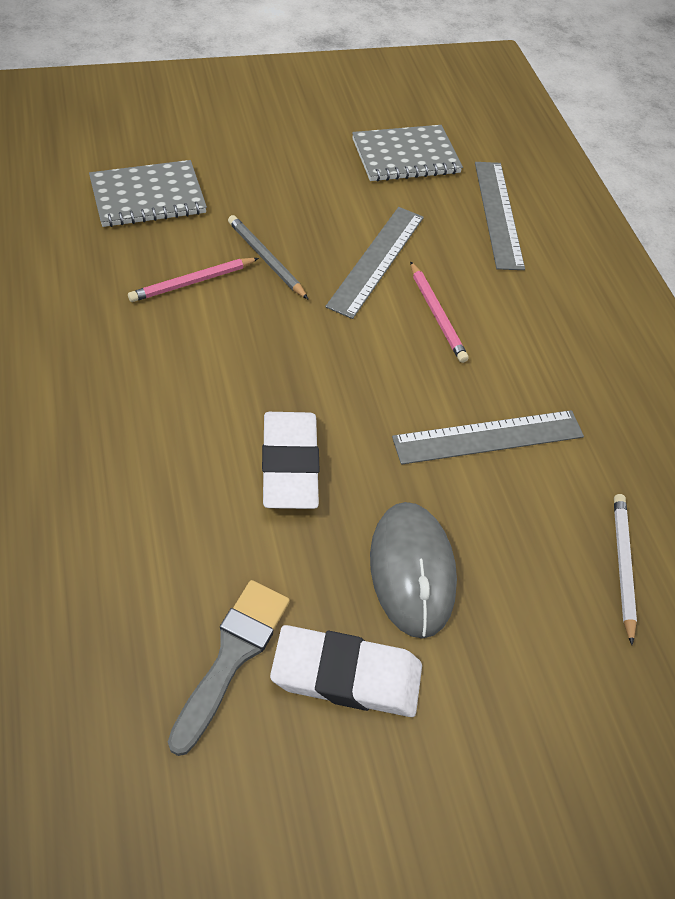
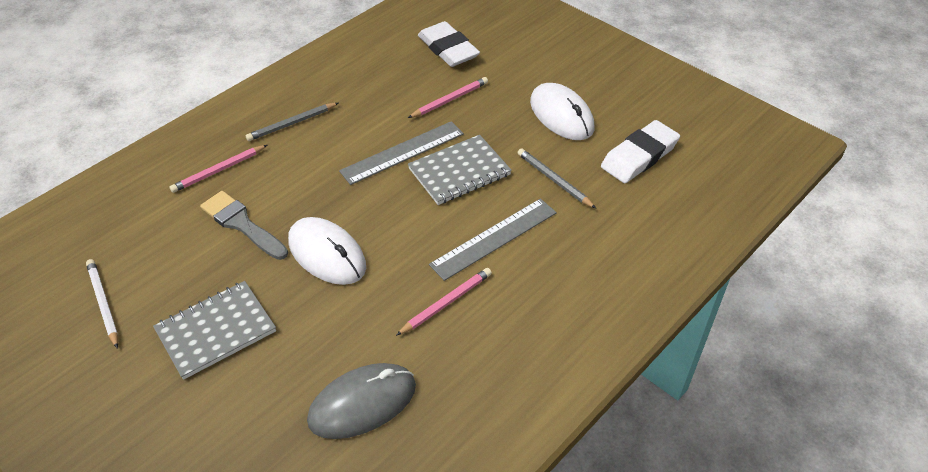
grey pencil: [228,215,308,299] = 1 -> [246,103,338,141] [517,148,596,208] = 2
grey ruler: [325,207,424,319] [392,410,584,465] [475,162,525,270] = 3 -> [339,121,464,185] [429,199,557,281] = 2
pink pencil: [128,258,259,302] [410,261,469,363] = 2 -> [170,145,267,193] [396,268,492,336] [408,77,488,118] = 3
white mouse: none = 0 -> [288,217,366,285] [530,83,594,140] = 2

